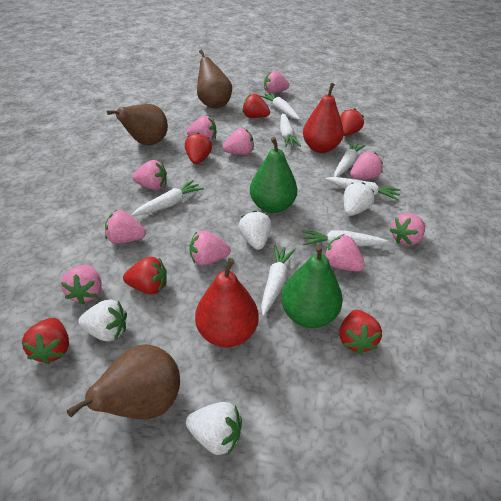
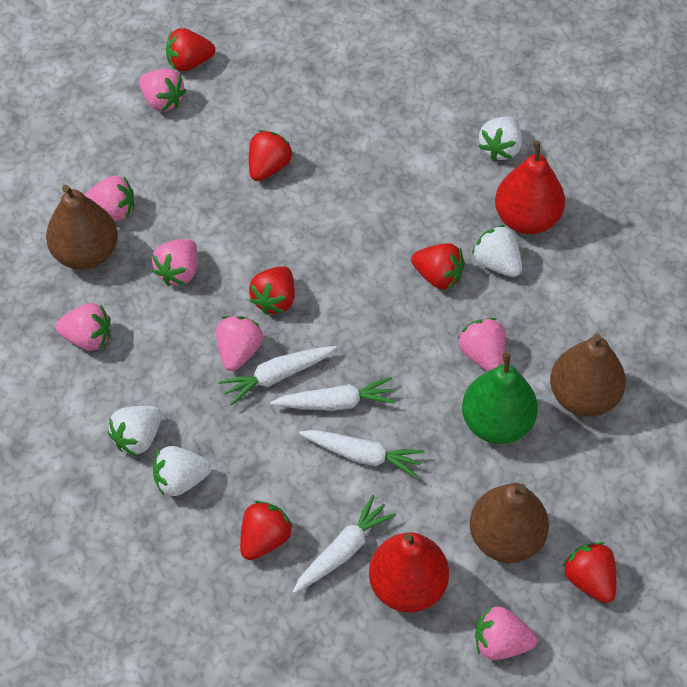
green pear: [250,137,297,213] [281,245,343,328] = 2 -> [462,352,538,444] = 1
pink strawberry: [61,265,102,304] [105,210,146,244] [132,160,167,190] [187,116,216,141] [189,230,231,266] [223,128,254,155] [264,70,289,94] [325,234,365,271] [350,151,383,179] [390,213,425,246] = 10 -> [56,303,111,351] [84,176,134,221] [139,69,186,112] [152,239,198,286] [216,316,263,371] [458,318,505,371] [475,606,537,660] = 7
white carrot: [132,180,204,216] [260,92,300,120] [261,245,295,316] [280,113,301,147] [302,230,388,246] [325,177,401,201] [334,141,366,177] = 7 -> [219,346,337,406] [270,377,396,411] [293,495,396,593] [299,430,424,478] = 4

